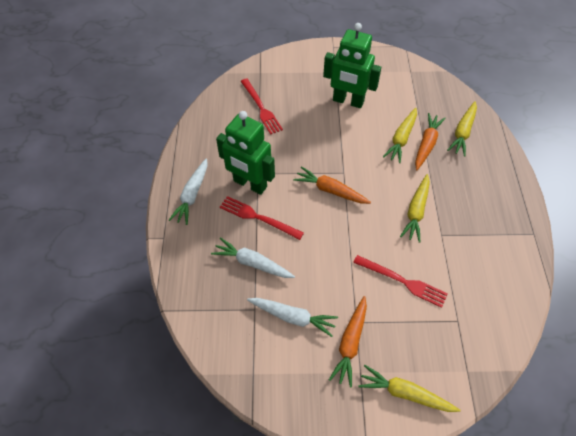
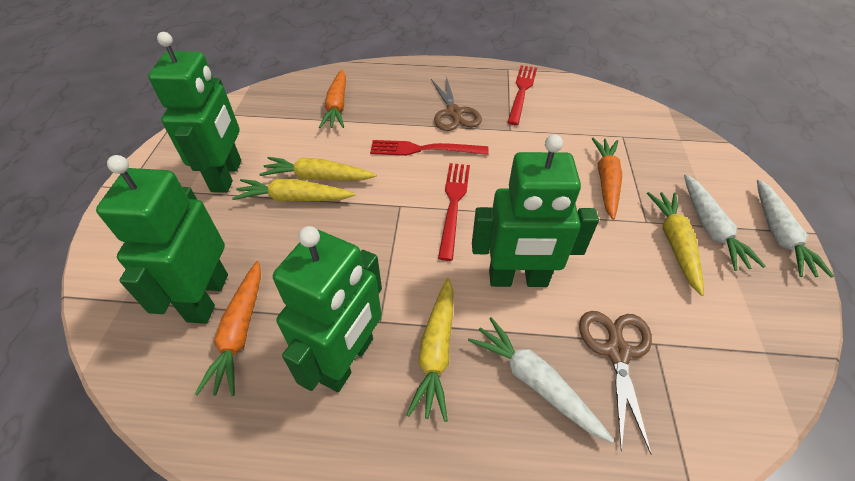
brown scissors: none = 0 -> [431,76,482,131] [579,311,652,455] = 2
green robot: [216,111,275,195] [323,23,381,108] = 2 -> [96,155,228,324] [148,32,241,193] [273,226,382,392] [472,134,599,287] = 4

